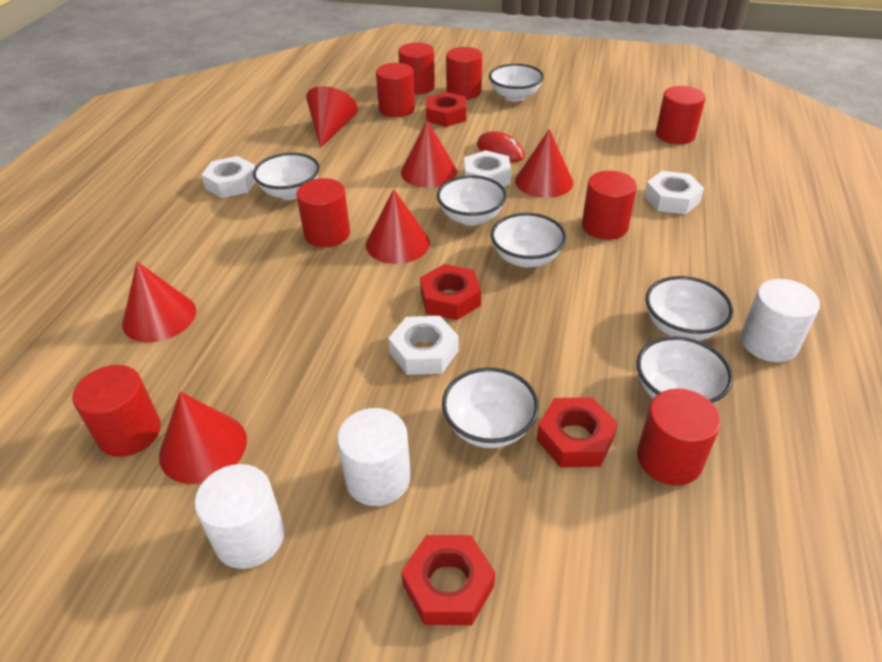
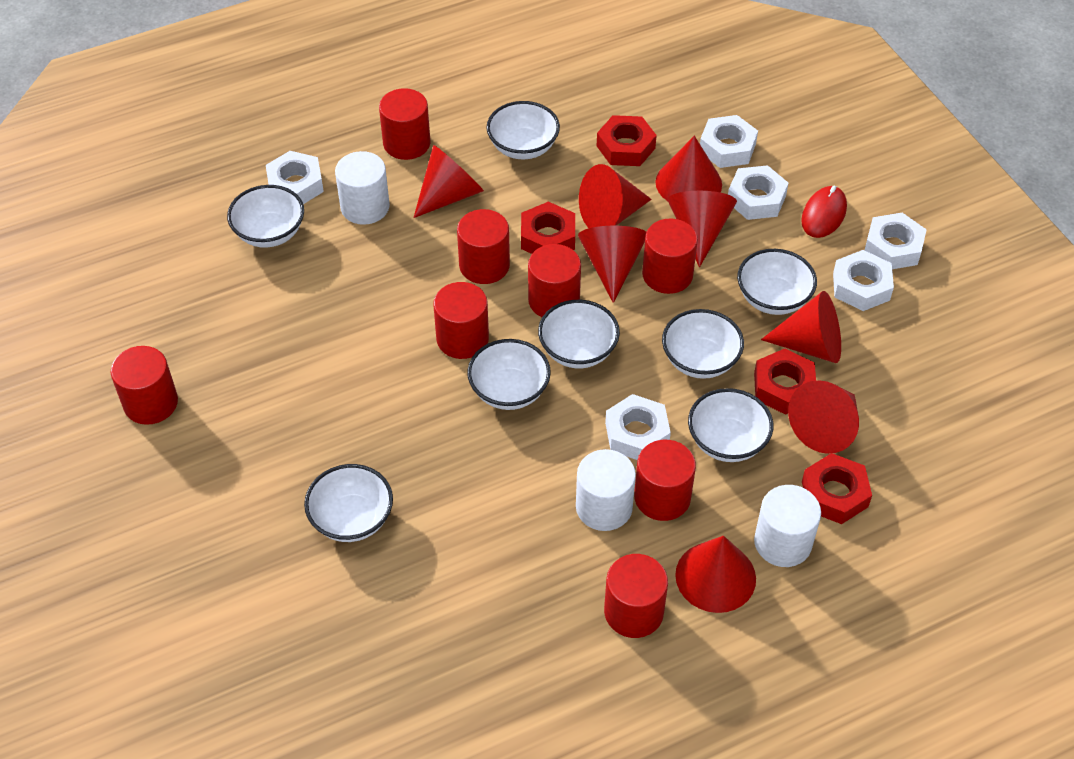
red cone: [122,262,196,342] [159,392,247,484] [306,86,358,148] [366,189,430,264] [401,120,457,188] [515,129,573,198] = 6 -> [413,145,484,218] [578,226,646,303] [579,164,652,228] [655,136,722,201] [668,191,737,267] [675,536,756,613] [761,291,841,363] [788,380,859,454] = 8
white bowl: [253,153,320,200] [437,175,507,226] [442,367,539,448] [489,64,544,101] [491,213,566,268] [637,336,733,404] [646,276,733,341] = 7 -> [227,185,304,248] [304,464,393,542] [467,339,551,410] [487,101,560,160] [538,300,620,368] [662,309,744,379] [688,388,773,462] [737,249,817,315] = 8
white nut: [201,156,255,198] [388,316,458,375] [464,150,511,187] [644,171,704,214] = 4 -> [266,151,324,204] [605,394,671,460] [700,115,758,168] [728,165,788,220] [833,250,894,311] [865,213,927,269] = 6

